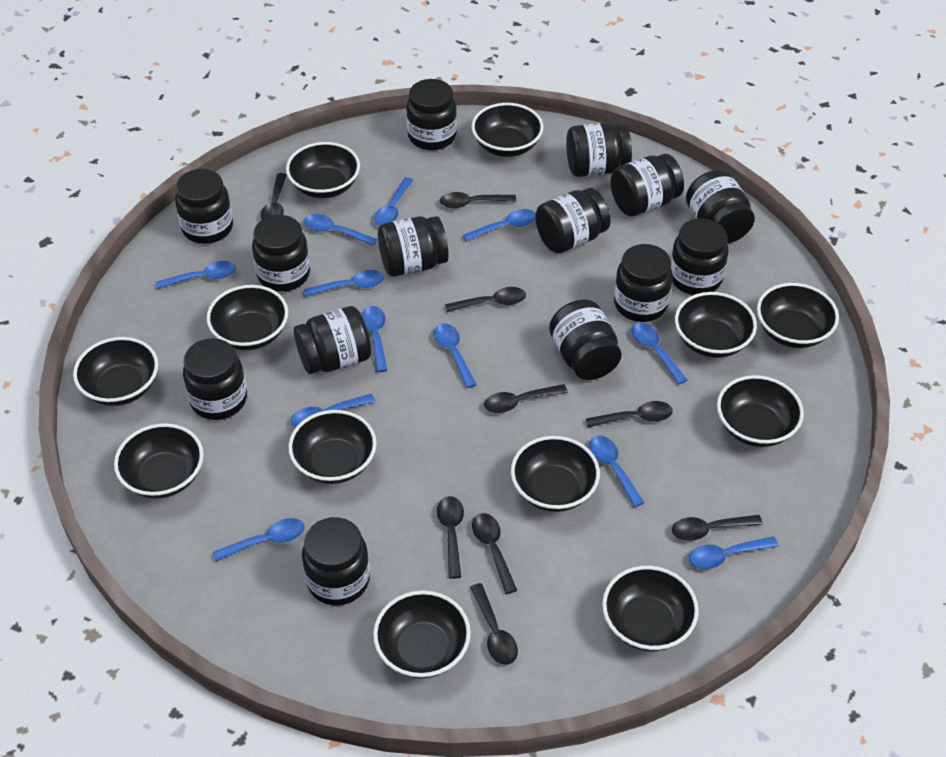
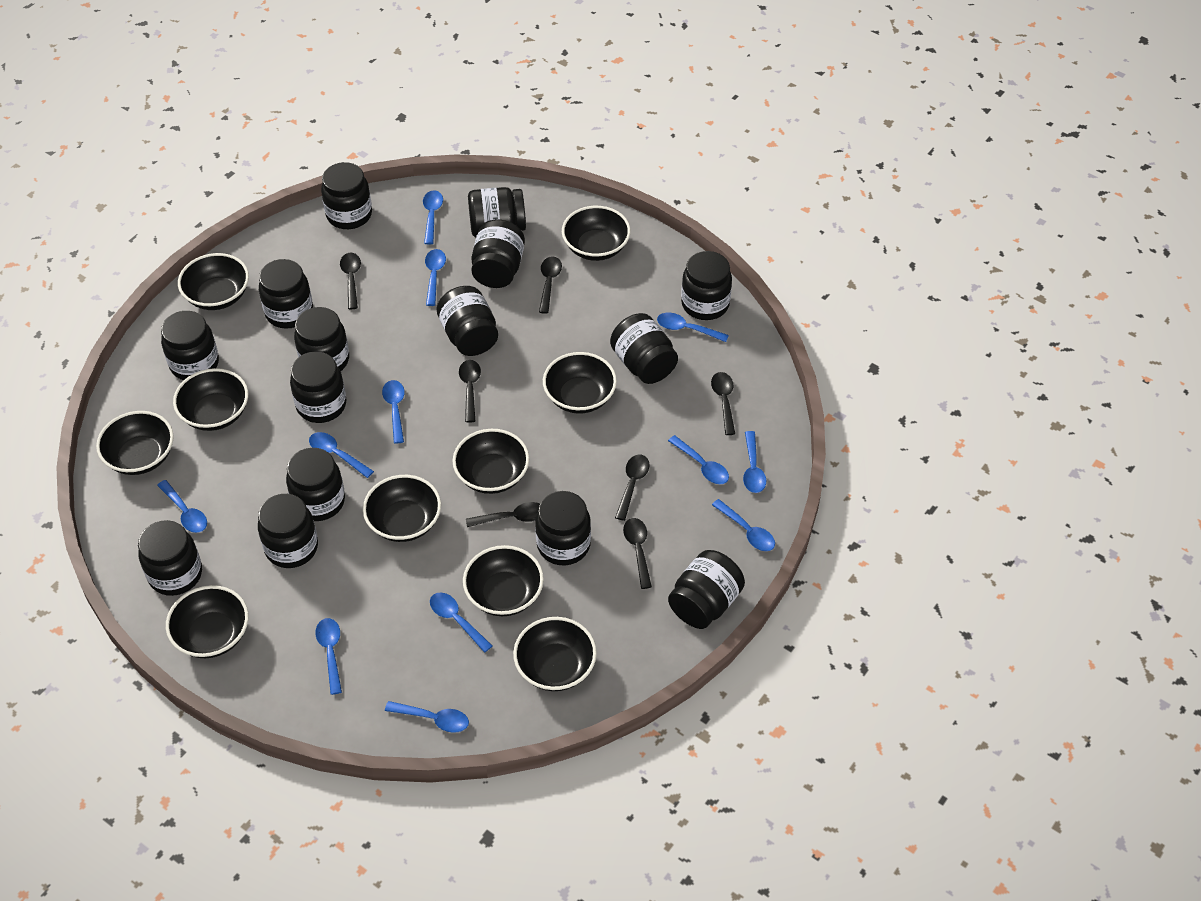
black bowl: [73,337,158,406] [114,423,204,499] [207,285,288,350] [286,142,360,198] [288,410,377,484] [373,590,471,679] [472,103,543,157] [511,436,600,512] [602,566,699,651] [675,292,757,358] [717,375,804,447] [757,283,839,348] = 12 -> [96,411,174,475] [166,585,249,658] [173,368,248,431] [178,253,249,310] [363,475,441,542] [452,429,529,494] [463,545,544,616] [513,617,597,691] [543,352,617,414] [562,206,631,261] = 10
black jar: [175,169,233,244] [183,338,247,420] [252,215,310,292] [294,306,371,374] [302,517,370,605] [378,216,449,277] [406,79,457,150] [535,188,610,253] [549,300,622,380] [566,123,632,177] [610,154,684,216] [614,244,673,322] [671,218,729,295] [686,170,755,243] = 14 -> [138,520,202,596] [161,311,219,380] [258,494,318,568] [259,259,313,329] [286,448,345,521] [290,351,346,423] [294,307,349,371] [321,162,372,229] [436,286,498,356] [468,187,526,237] [471,219,525,288] [535,491,591,565] [610,313,678,384] [668,550,745,629] [681,251,732,320] = 15
black spoon: [261,173,287,219] [437,496,464,579] [440,192,516,208] [445,287,526,312] [470,583,518,665] [472,513,517,594] [484,384,568,413] [586,401,673,428] [672,515,763,541] = 9 -> [340,253,361,309] [459,360,481,422] [466,502,540,527] [539,256,562,314] [615,454,650,521] [623,518,652,589] [711,372,735,435] = 7

